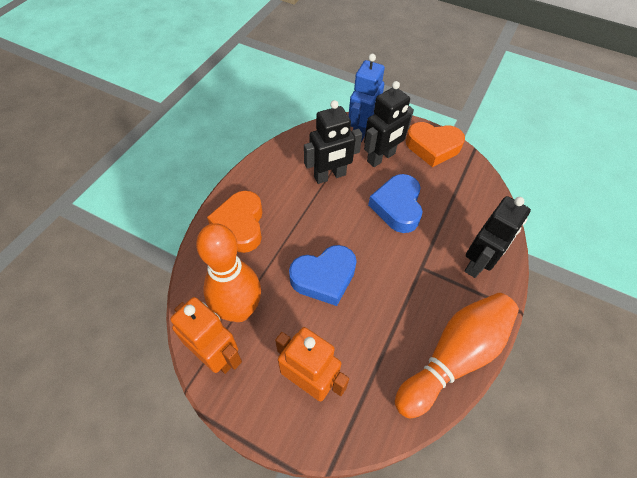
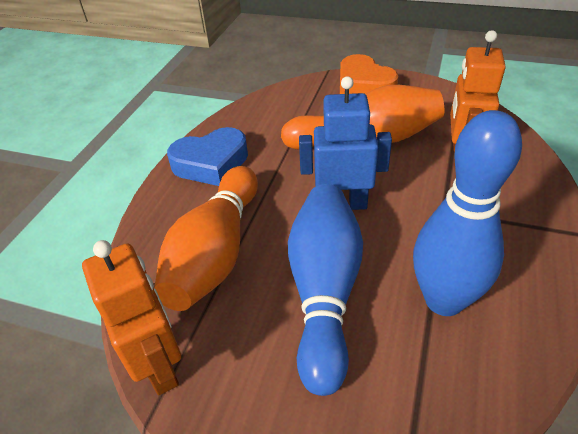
black robot: [304,100,362,184] [364,81,414,167] [464,196,531,278] = 3 -> none = 0
blue bowling pin: none = 0 -> [288,184,363,396] [413,110,522,316] = 2
blue heart: [289,245,357,306] [368,174,423,233] = 2 -> [167,127,248,186] = 1
orange heart: [207,191,263,253] [406,122,465,167] = 2 -> [340,54,399,94] = 1

